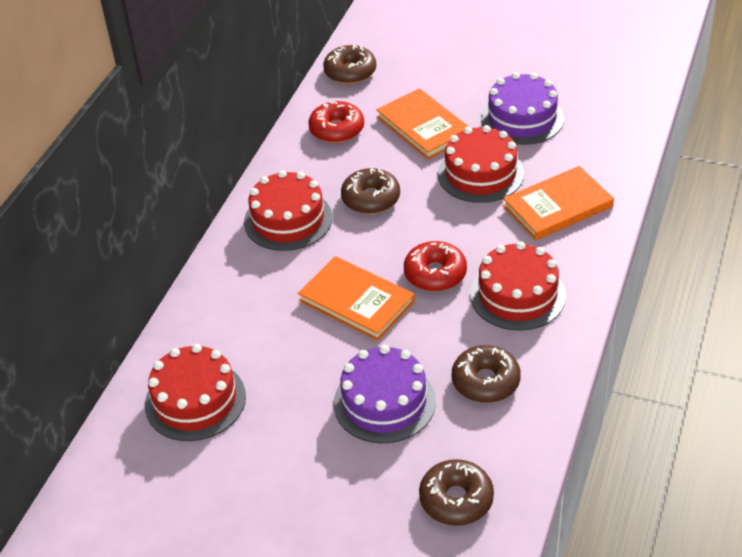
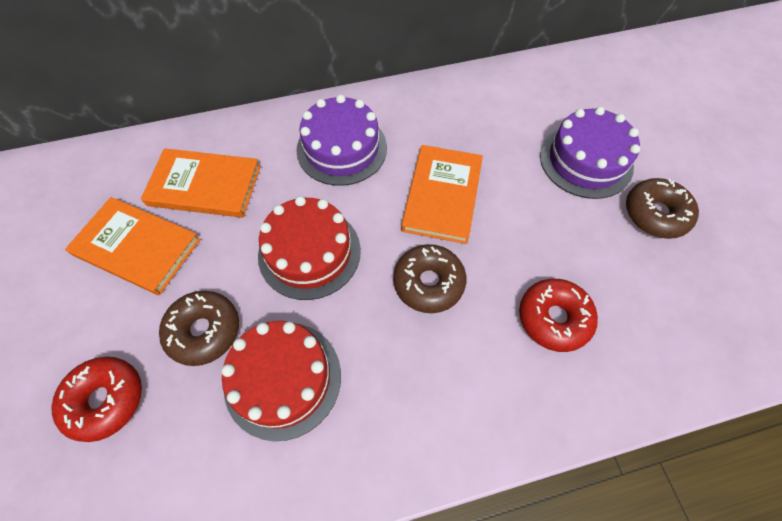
brown donut: [323,45,376,84] [341,168,400,214] [419,459,494,526] [452,345,521,403] = 4 -> [159,291,239,366] [393,244,466,313] [626,178,699,239] = 3
red cake: [145,344,246,441] [244,170,332,251] [438,125,524,203] [470,241,566,331] = 4 -> [221,321,341,441] [258,196,361,300] = 2

